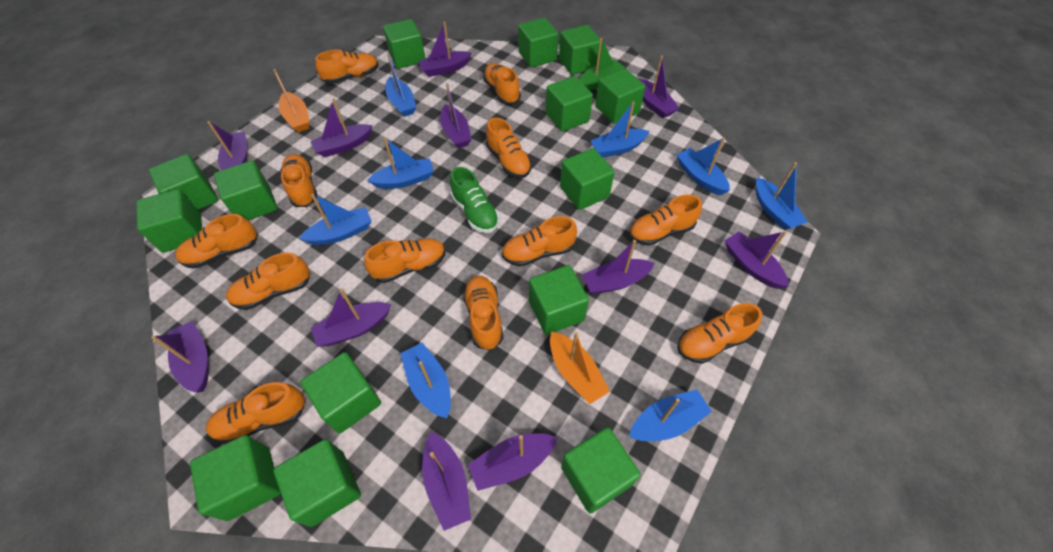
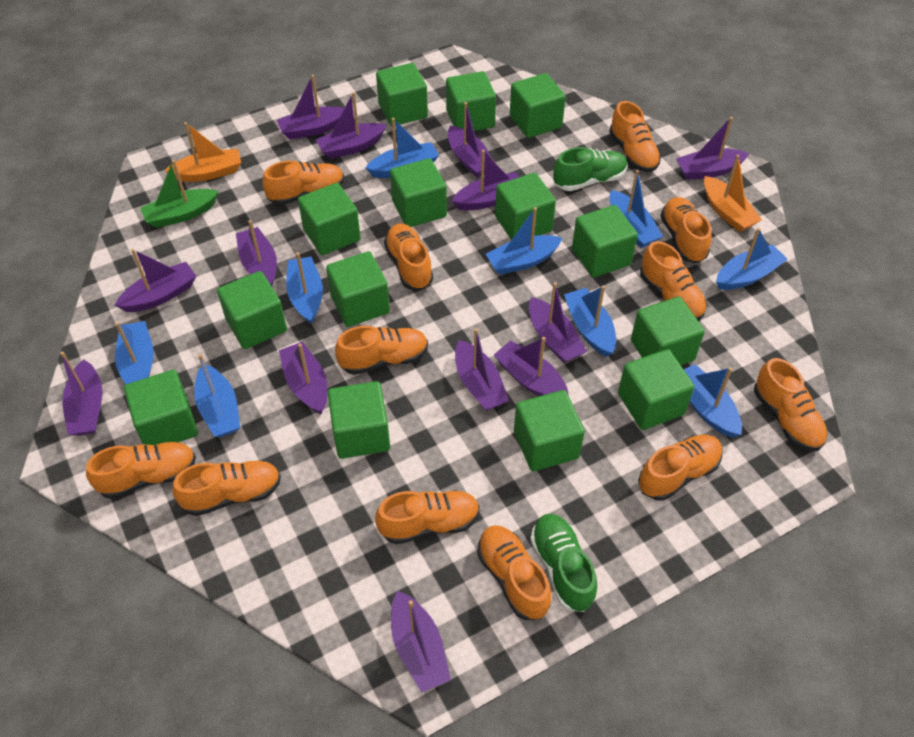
blue boat: [299,194,371,245] [367,138,434,189] [385,54,416,117] [400,343,451,418] [591,102,649,157] [629,389,712,441] [677,137,730,195] [756,162,807,230] = 8 -> [115,321,154,384] [194,354,240,437] [286,252,323,324] [365,118,439,178] [486,207,563,275] [564,286,616,357] [609,170,663,248] [684,364,742,438] [716,228,788,290] = 9
green shoe: [450,167,499,233] = 1 -> [530,514,597,612] [553,147,627,191] = 2
purple boat: [151,321,209,393] [207,121,247,170] [310,98,372,157] [311,289,391,347] [418,22,471,77] [422,432,471,531] [440,83,471,148] [468,433,557,491] [582,240,655,294] [638,55,680,119] [725,231,789,289] = 11 -> [60,352,103,436] [115,249,196,312] [236,220,277,286] [277,75,345,140] [279,342,328,414] [316,92,387,159] [391,590,451,692] [448,102,492,178] [452,150,519,210] [455,328,509,411] [494,337,568,396] [529,282,587,363] [676,117,750,180] = 13

